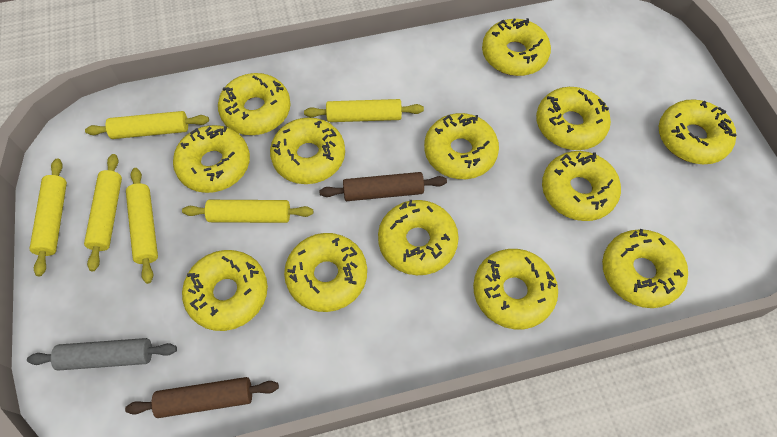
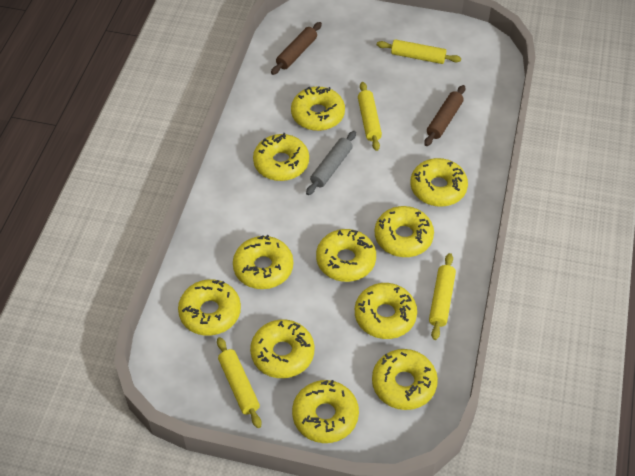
yellow donut: [173,125,250,193] [182,250,268,331] [218,73,291,135] [270,117,345,184] [284,233,367,312] [378,200,459,275] [424,113,499,179] [473,249,558,329] [482,18,551,76] [536,87,611,150] [542,151,621,221] [602,229,688,308] [659,99,736,164] = 13 -> [178,279,241,336] [233,235,293,289] [250,319,315,378] [253,133,309,181] [291,86,345,131] [292,380,359,443] [316,229,376,282] [355,283,417,339] [372,349,438,410] [375,206,434,257] [411,158,468,207] = 11
yellow rolling pin: [29,159,67,276] [84,154,122,271] [85,111,209,139] [126,168,158,284] [182,200,313,223] [304,99,424,122] = 6 -> [217,337,262,428] [358,82,382,151] [377,39,461,64] [429,253,456,340] = 4

